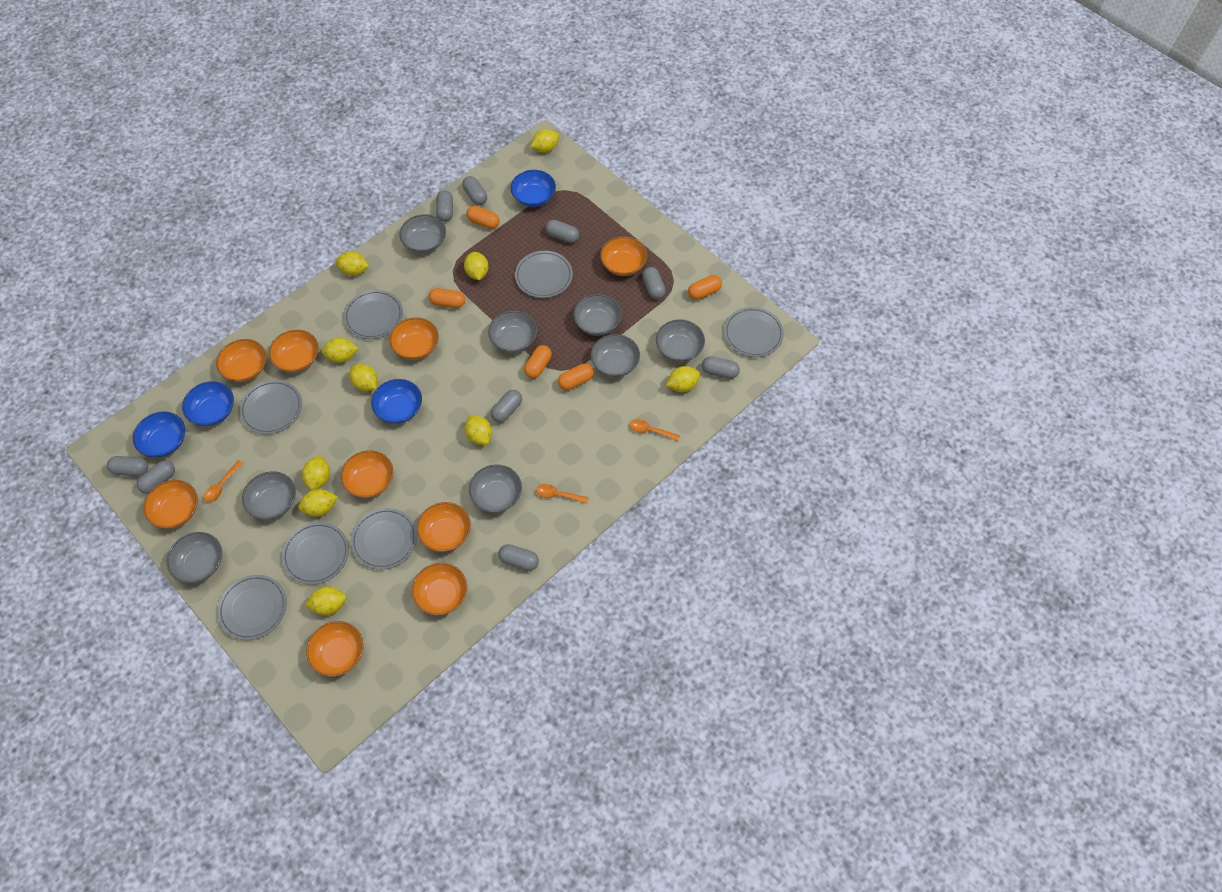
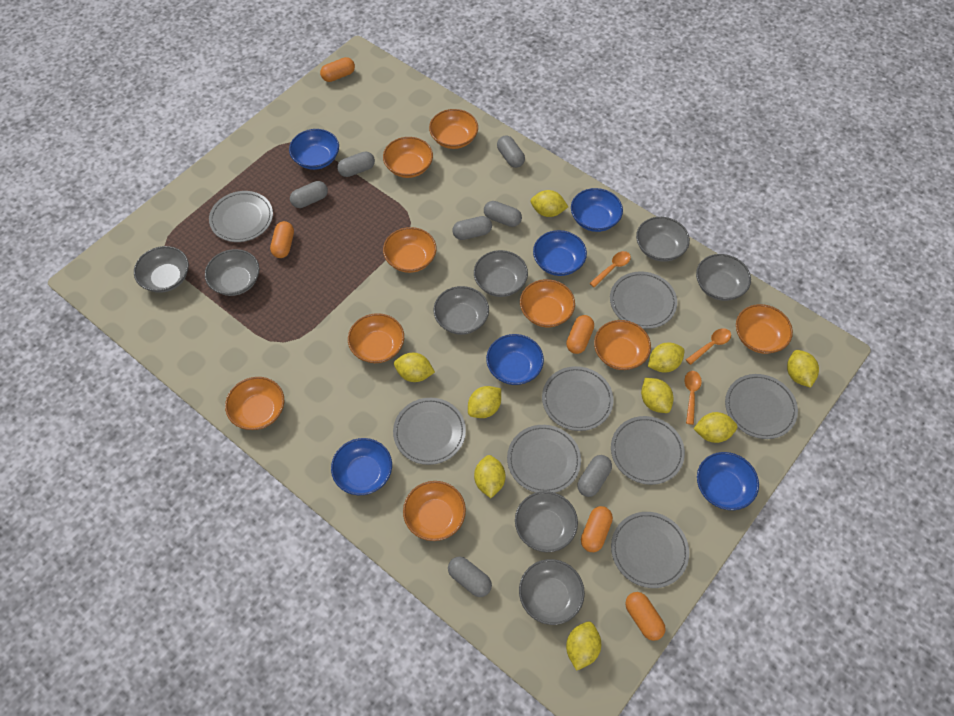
blue bowl: [133,411,185,457] [182,381,234,426] [371,379,422,424] [511,170,556,207] = 4 -> [289,129,339,170] [331,438,392,495] [486,334,544,385] [533,230,587,276] [571,188,623,232] [697,452,759,510] = 6
grey capsule: [107,456,148,476] [137,460,175,494] [436,190,453,222] [462,176,487,205] [491,390,522,423] [498,544,539,571] [546,220,579,243] [642,267,666,299] [702,356,740,379] = 9 -> [290,181,328,208] [337,152,375,177] [448,556,492,597] [452,216,492,240] [484,201,522,227] [497,136,525,168] [577,455,612,497] = 7
grey plate: [217,575,287,640] [239,380,302,434] [282,522,349,585] [343,290,403,339] [351,508,417,570] [515,251,573,298] [724,307,784,357] = 7 -> [209,191,273,242] [393,398,466,465] [507,425,581,493] [542,366,613,431] [610,271,677,329] [611,416,685,485] [611,512,689,588] [725,374,798,439] = 8
yellow lemon: [299,489,338,517] [302,455,330,490] [305,586,347,615] [322,338,359,363] [335,251,369,276] [349,364,378,391] [464,252,488,280] [465,416,492,445] [530,129,559,153] [666,366,700,392] = 10 -> [394,353,435,382] [468,386,501,418] [474,455,506,498] [530,190,568,217] [566,621,601,671] [641,378,674,413] [648,343,684,373] [693,412,738,443] [787,350,819,388] = 9

